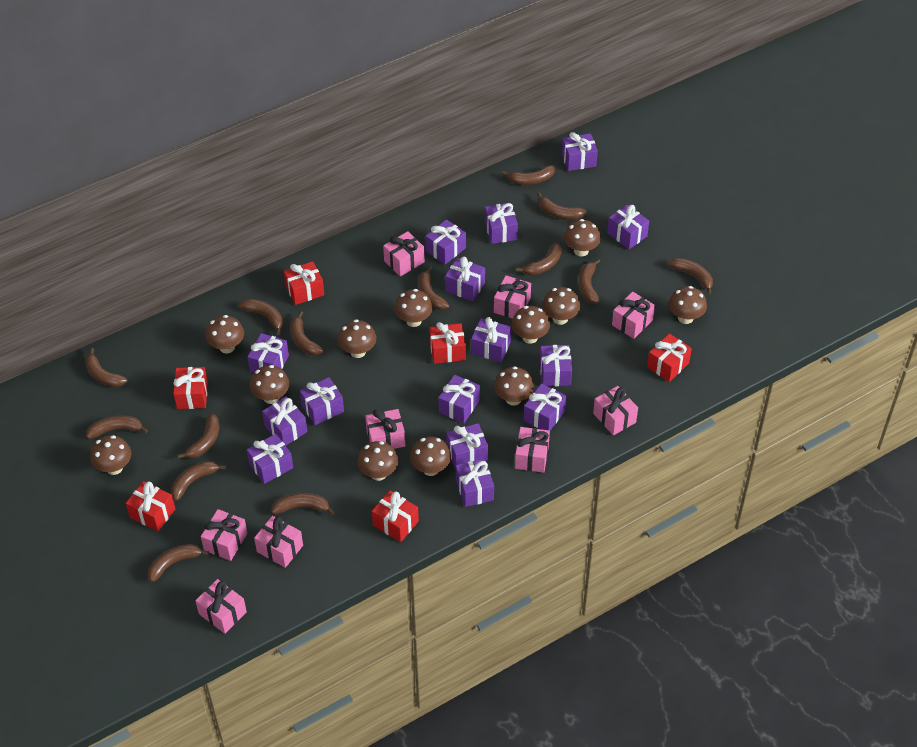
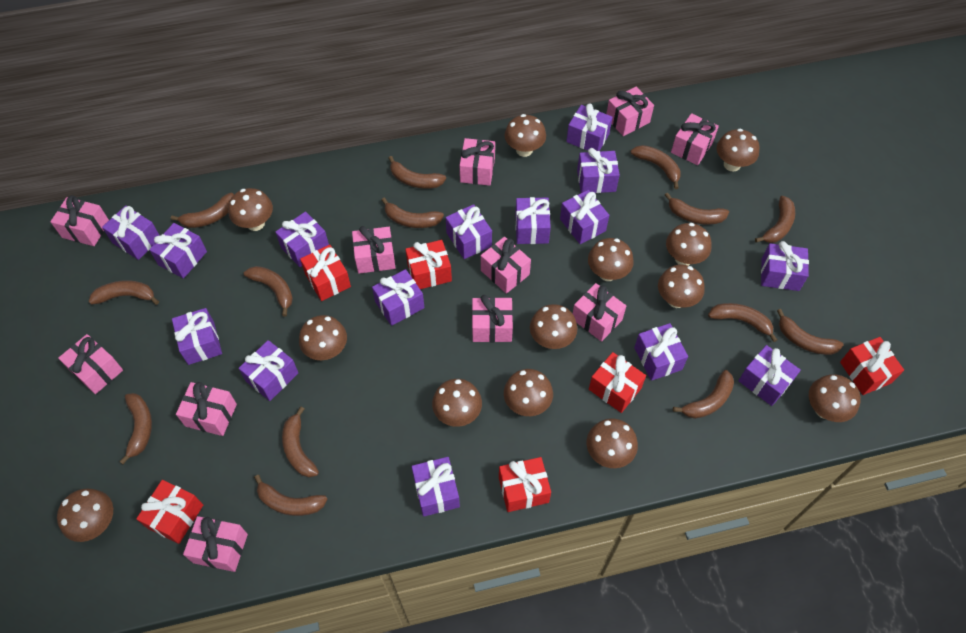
brown mushroom: [90,435,131,475] [206,315,244,353] [250,365,289,404] [338,319,376,358] [357,441,398,481] [394,289,433,327] [410,436,451,476] [494,366,534,406] [512,306,550,344] [542,287,580,325] [564,219,601,256] [669,286,707,324] = 12 -> [57,489,113,542] [228,188,273,231] [299,315,347,360] [432,379,482,427] [504,369,553,416] [505,114,546,157] [530,304,577,349] [587,418,638,468] [588,238,634,281] [658,265,705,308] [666,223,712,266] [717,129,760,172] [809,374,861,422] = 13
pink gift: [195,579,247,634] [201,509,248,561] [254,516,303,568] [365,409,405,449] [383,231,425,276] [494,275,531,319] [515,427,550,473] [593,386,638,435] [612,292,655,339] = 9 -> [50,195,109,246] [58,334,123,394] [176,382,237,436] [183,516,248,572] [352,226,395,274] [460,138,495,186] [472,295,513,342] [481,237,531,294] [573,283,626,342] [606,87,654,136] [671,113,719,165] = 11

